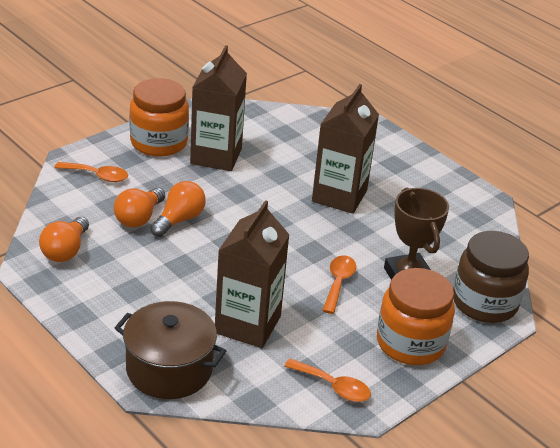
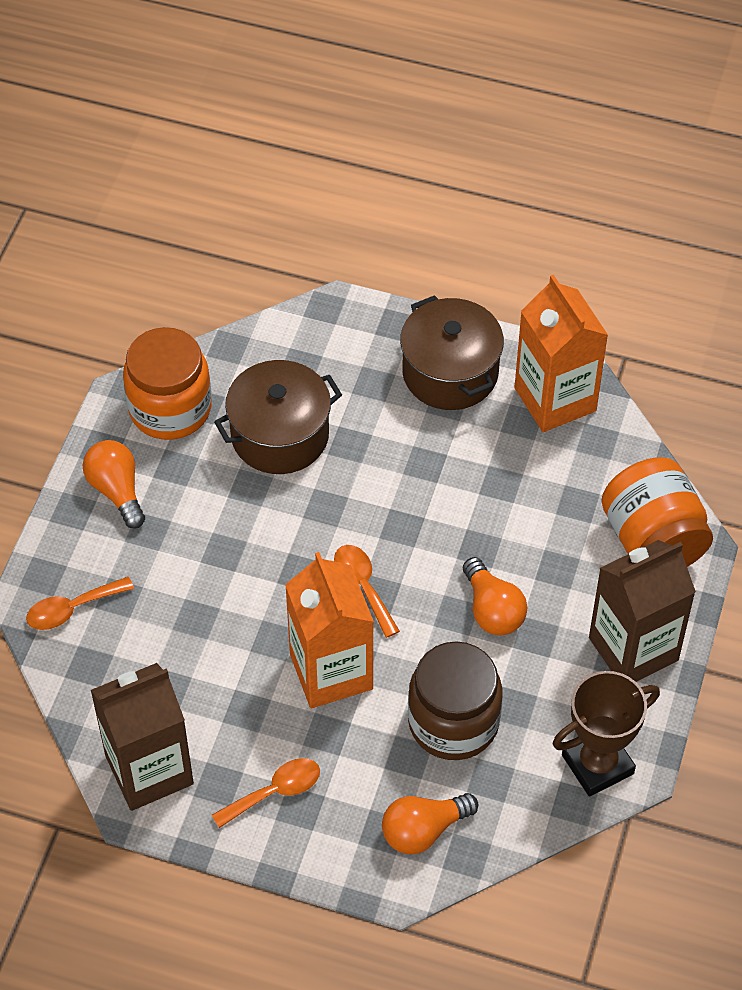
brown carton: [190,45,247,171] [215,200,290,348] [312,84,379,214] = 3 -> [91,663,194,811] [589,540,696,682] = 2
brown pot: [115,301,226,399] = 1 -> [214,360,342,474] [400,295,504,410] = 2
orange carton: none = 0 -> [285,552,374,708] [514,275,608,432] = 2

